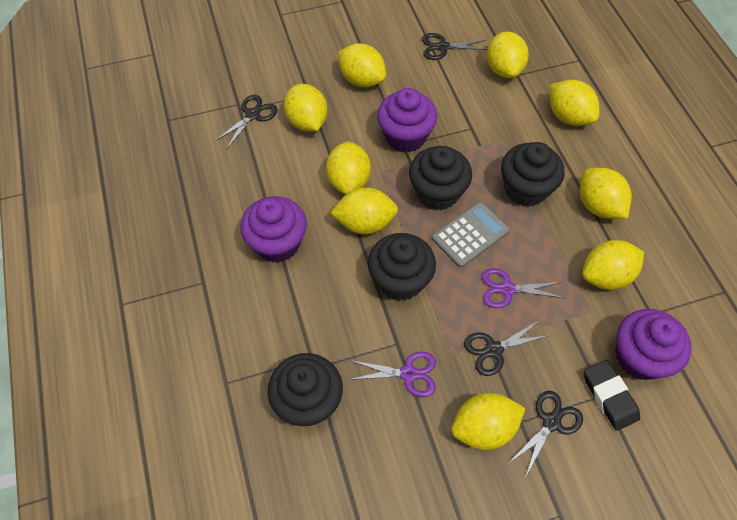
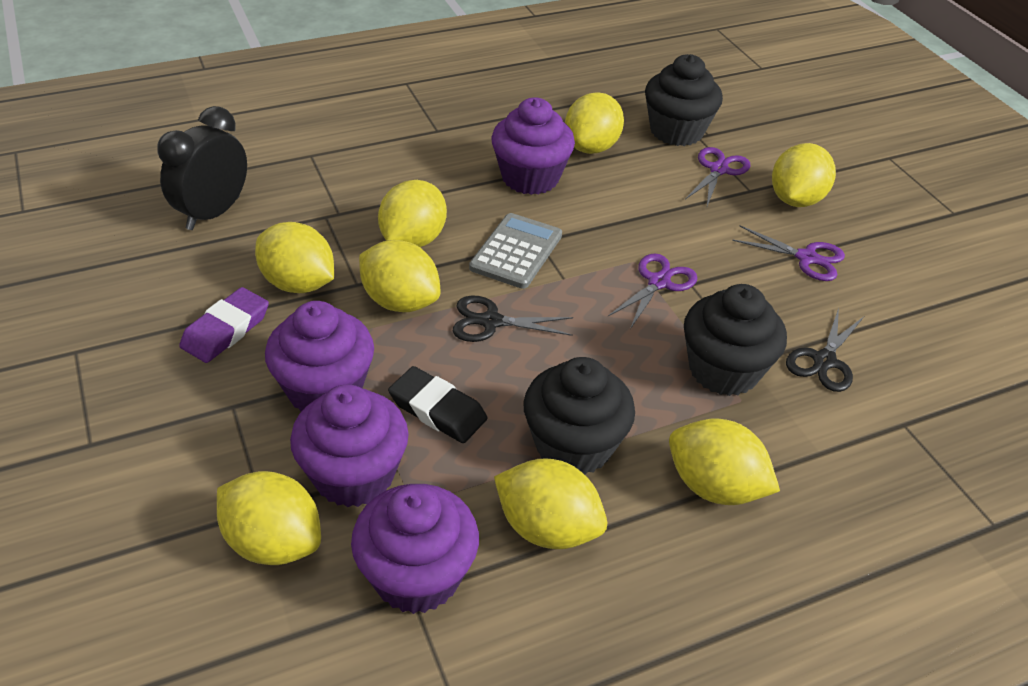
black clock: none = 0 -> [157,106,247,230] = 1
black cupcake: [268,353,343,426] [368,233,436,301] [409,146,472,211] [501,142,564,207] = 4 -> [523,357,635,475] [645,54,723,146] [684,284,787,396] = 3
black scissors: [214,95,277,150] [422,33,488,60] [464,320,551,376] [510,391,583,476] = 4 -> [453,295,573,342] [786,308,864,392] = 2
purple cupcake: [240,196,307,263] [377,88,437,153] [615,309,692,380] = 3 -> [265,301,374,412] [290,384,409,507] [351,484,479,614] [491,97,575,195] = 4
purple eraser: none = 0 -> [179,287,269,363] = 1
purple scissors: [348,352,436,397] [482,268,564,308] = 2 -> [608,253,697,329] [685,147,750,206] [732,226,845,281] = 3
yellow lemon: [284,84,328,132] [326,141,371,195] [330,188,398,234] [338,43,386,87] [451,393,526,450] [487,32,529,78] [550,80,599,126] [580,168,632,219] [583,240,644,290] = 9 -> [217,471,321,565] [255,222,334,293] [359,240,440,312] [378,180,447,247] [494,458,607,549] [565,92,624,154] [669,419,780,505] [772,143,836,207] = 8

